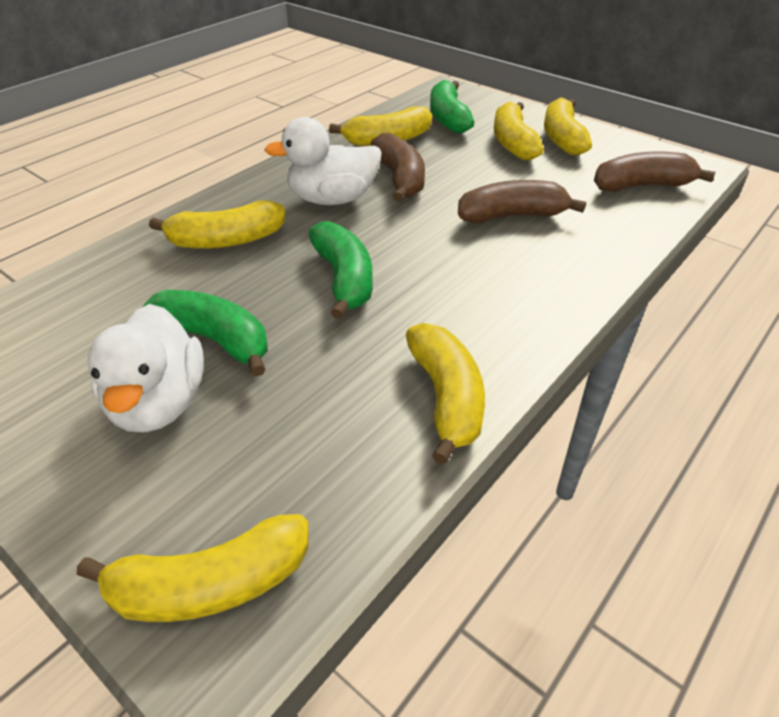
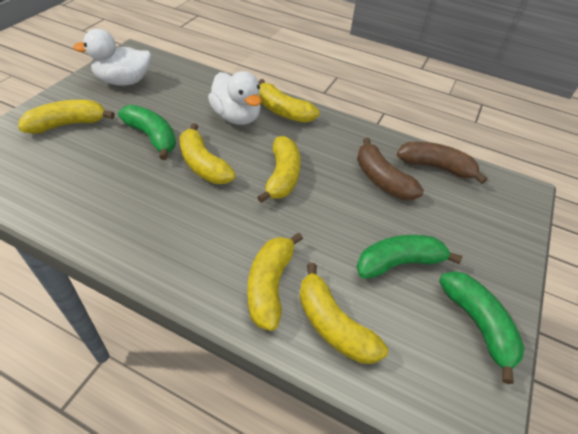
brown banana: [371,133,425,202] [458,180,586,223] [594,152,716,192] = 3 -> [357,137,424,200] [397,142,487,184] = 2

